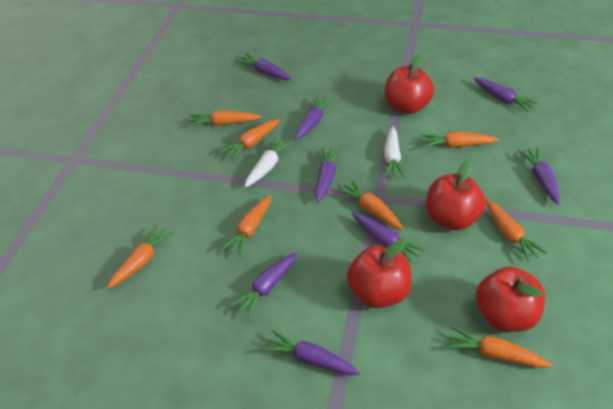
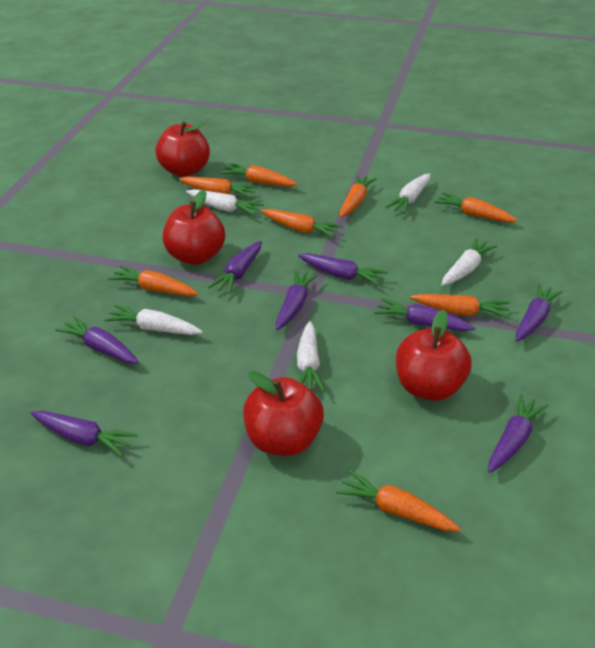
white carrot: [244,137,293,187] [384,126,405,178] = 2 -> [104,305,203,335] [186,189,264,216] [297,321,325,392] [385,173,431,214] [441,238,497,286] = 5

